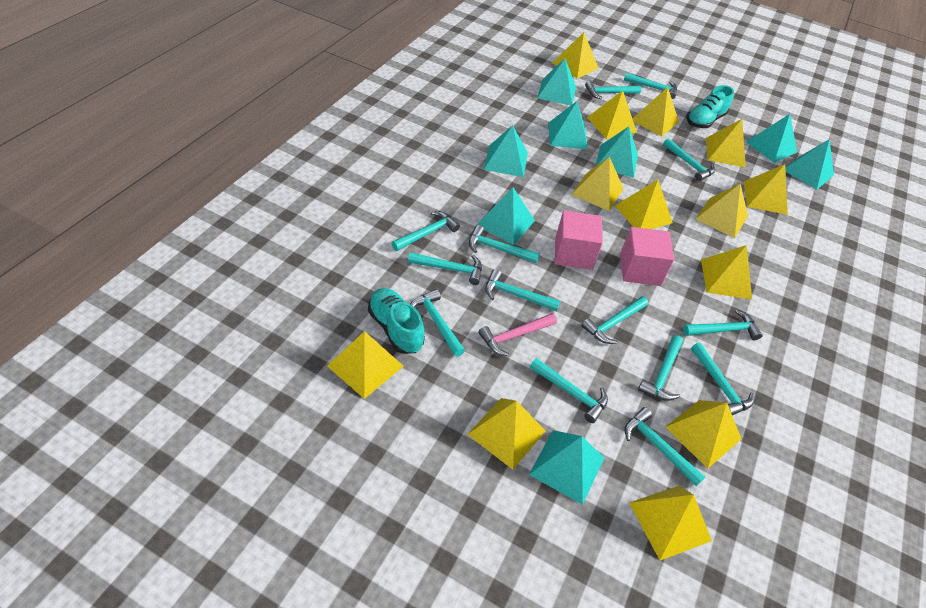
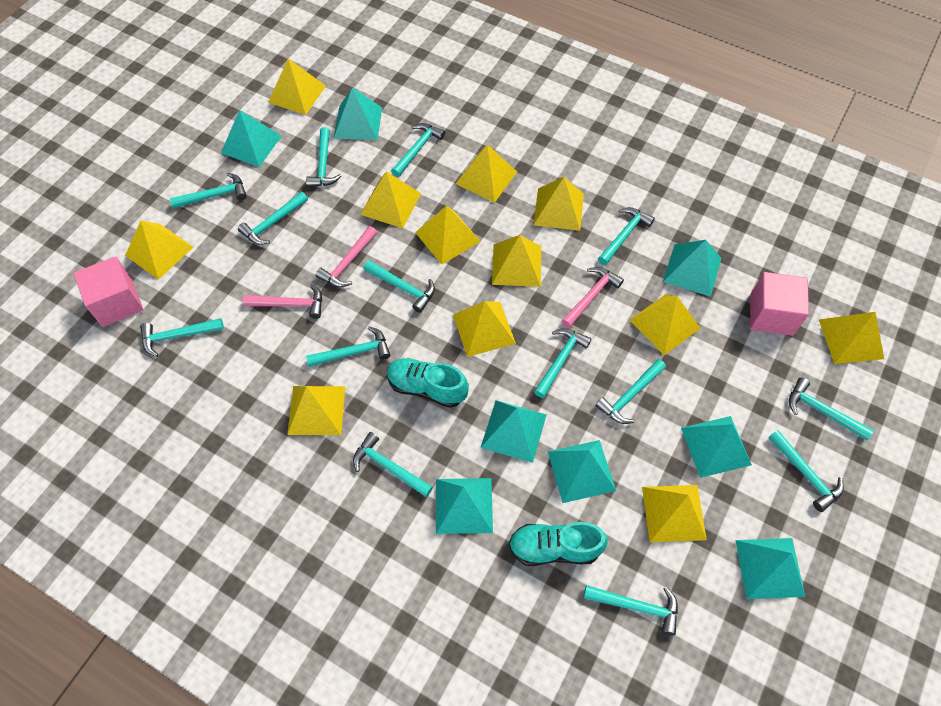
pink hammer: [478,313,557,356] = 1 -> [243,284,322,319] [316,226,377,287] [561,267,624,328] = 3
yellow pyramid: [327,331,404,399] [467,398,546,470] [553,32,598,78] [572,156,624,211] [587,90,637,139] [615,180,673,229] [629,486,712,560] [632,87,679,136] [665,400,741,468] [696,183,748,238] [701,245,752,299] [706,119,746,168] [744,164,788,215] = 13 -> [125,220,193,280] [268,59,326,115] [287,386,345,435] [360,171,421,228] [415,206,481,264] [453,301,516,357] [455,144,517,203] [492,235,541,287] [533,177,584,231] [630,294,701,355] [642,485,707,542] [819,312,884,364] = 12

